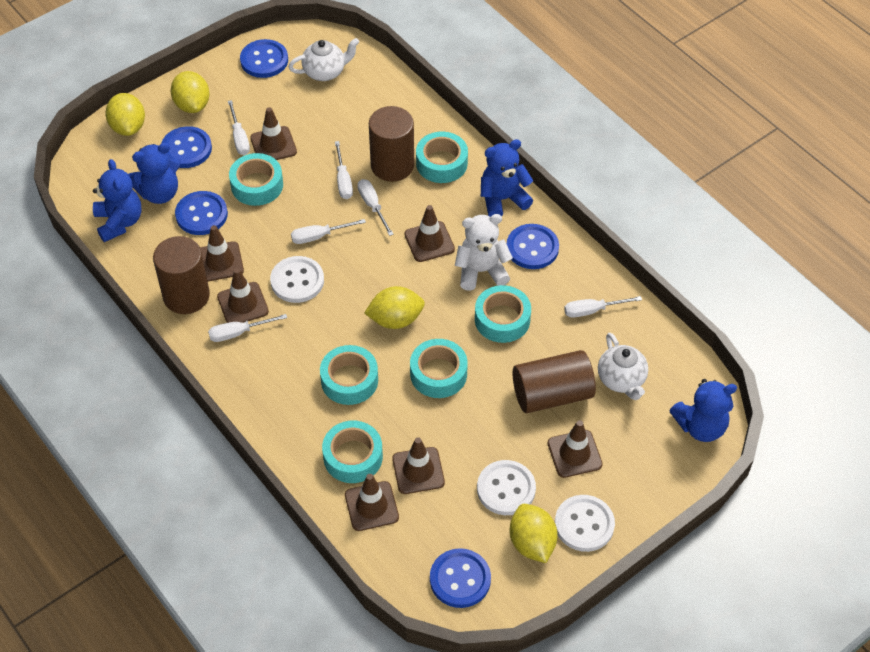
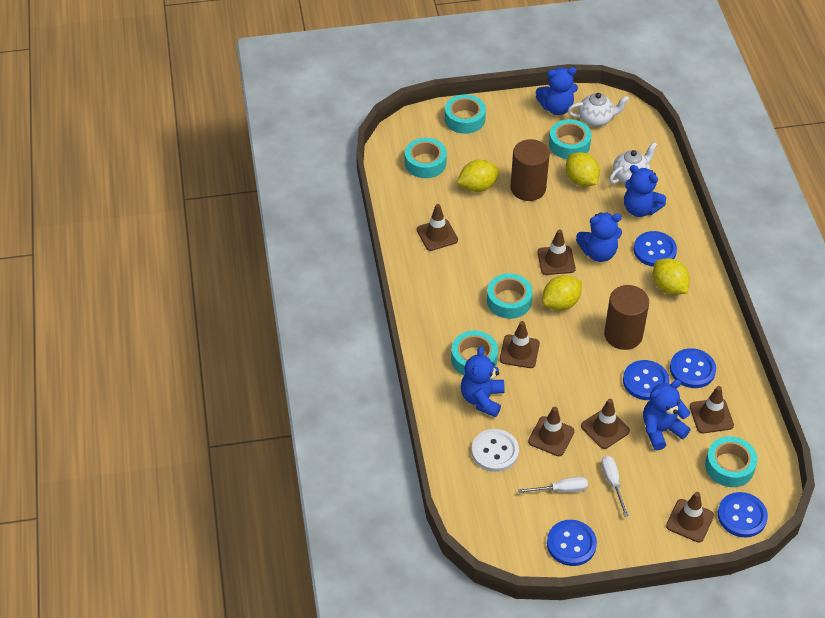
blue teddy bear: [93,159,142,242] [129,143,180,204] [481,139,533,217] [669,379,737,442] = 4 -> [461,347,505,417] [536,67,578,115] [576,212,622,262] [624,165,666,217] [643,380,691,450] = 5
brown cylinder: [153,236,210,314] [369,106,414,182] [513,350,596,413] = 3 -> [510,139,550,201] [604,285,649,350] = 2
white button: [270,256,324,303] [477,460,536,515] [555,495,615,552] = 3 -> [471,429,519,472] = 1
white screwdriver: [208,314,287,342] [228,100,250,155] [291,219,366,244] [335,141,353,199] [357,179,394,236] [564,296,642,318] = 6 -> [518,477,588,493] [601,456,629,517] = 2
white teddy bear: [455,214,513,291] = 1 -> none = 0

